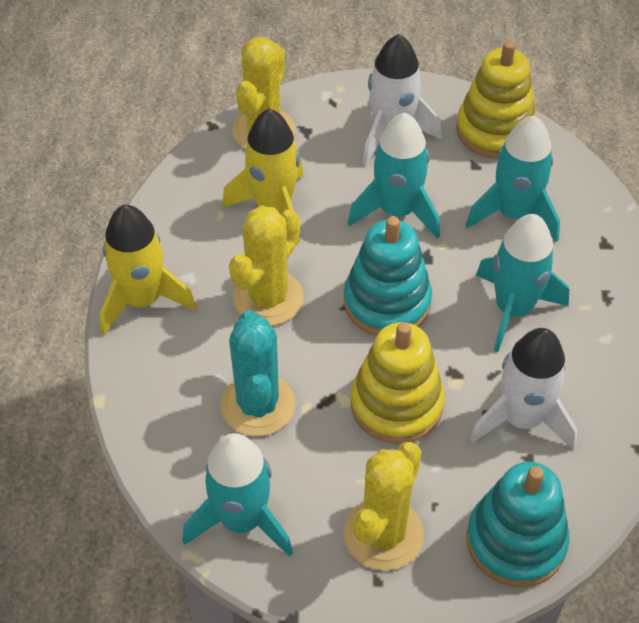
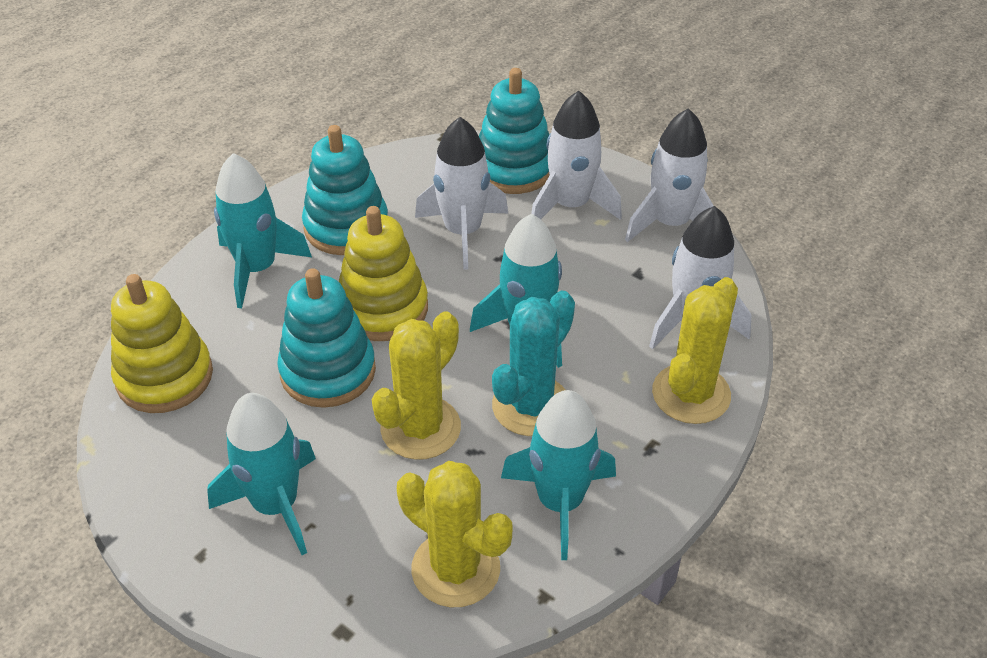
turquoise stacking toy: [344,216,432,336] [466,462,569,587] = 2 -> [277,268,376,408] [302,125,388,255] [479,68,550,194] = 3
white rocket: [363,34,442,165] [470,328,577,450] = 2 -> [415,117,508,270] [531,91,622,220] [625,108,714,242] [649,206,751,349] = 4
yellow rocket: [99,205,197,335] [222,109,304,243] = 2 -> none = 0

